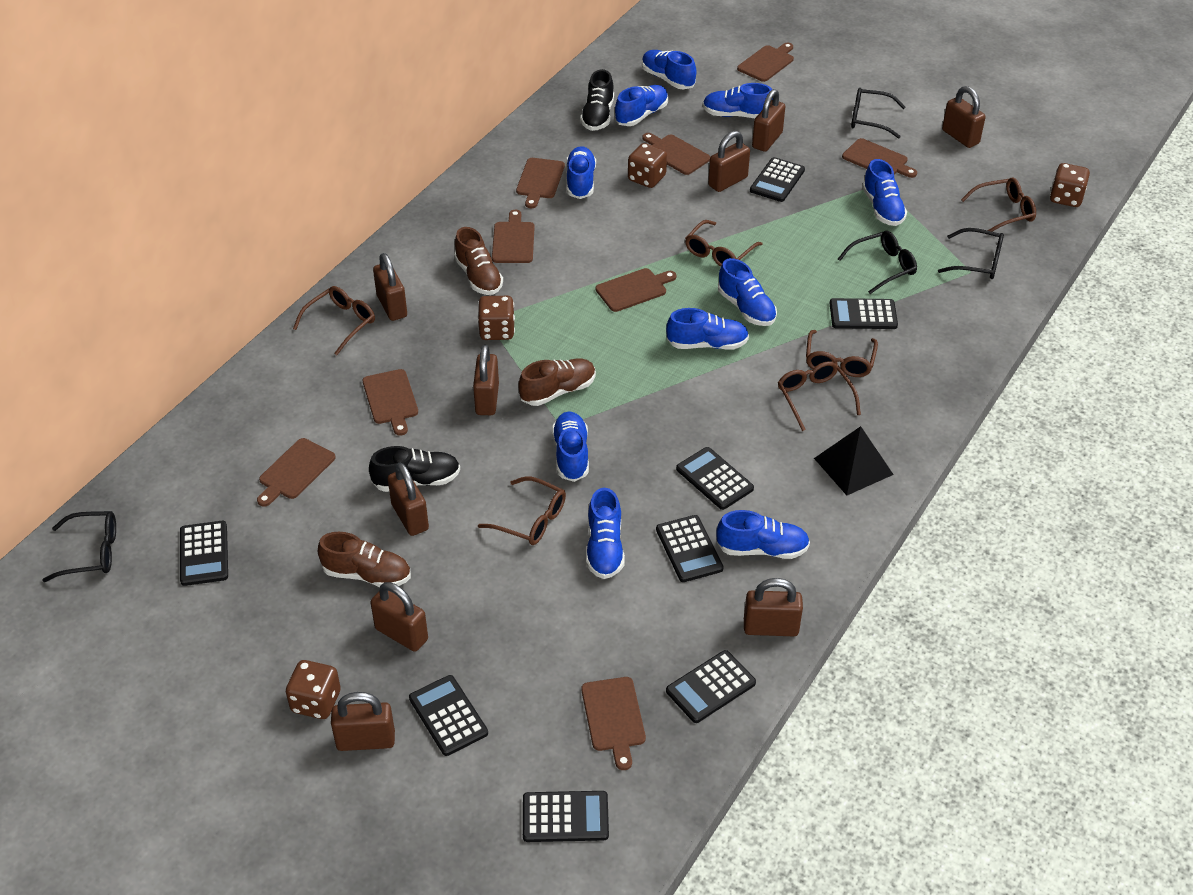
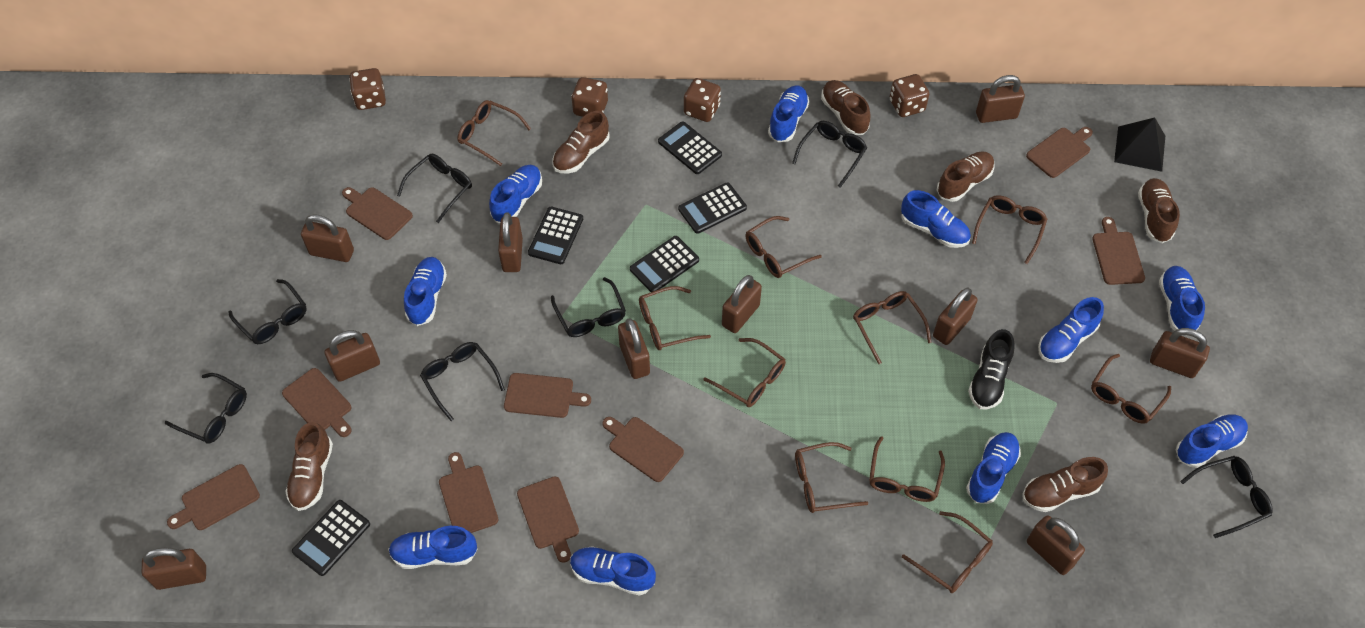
black calculator: [180,521,228,586] [409,675,488,756] [523,791,609,842] [656,515,724,582] [666,650,756,723] [676,447,754,510] [750,157,805,202] [830,298,898,329] = 8 -> [292,500,370,576] [528,207,583,264] [630,236,699,292] [658,121,722,174] [678,182,747,234] = 5
black glasses: [42,511,116,582] [838,231,917,294] [851,88,905,139] [938,228,1004,279] = 4 -> [165,373,247,444] [228,279,307,344] [397,154,472,223] [420,342,505,421] [551,277,626,337] [792,121,867,188] [1180,456,1273,538] = 7
black shoe: [369,446,460,492] [580,69,614,131] = 2 -> [968,329,1015,410] = 1
brown glasses: [293,286,375,355] [478,476,566,545] [685,220,762,267] [778,361,861,431] [806,330,878,377] [961,178,1036,235] = 6 -> [458,100,531,166] [639,286,711,350] [704,338,786,407] [745,216,822,278] [795,442,868,513] [853,291,932,364] [869,436,945,502] [902,511,993,593] [972,195,1047,264] [1091,354,1171,424] = 10
brown padlock: [331,692,395,751] [370,582,428,652] [373,253,407,321] [388,463,429,536] [473,345,499,415] [708,131,750,192] [744,578,803,636] [752,89,785,152] [942,86,986,148] = 9 -> [142,548,206,590] [301,214,354,262] [325,330,380,382] [498,212,523,272] [618,318,650,379] [722,275,762,333] [933,288,978,345] [976,75,1025,123] [1027,515,1085,575] [1150,328,1210,378] = 10
brown shoe: [318,532,411,587] [454,227,503,295] [518,358,596,406] = 3 -> [285,422,333,511] [553,111,610,173] [821,80,870,135] [937,151,995,202] [1023,457,1108,512] [1138,178,1180,243] = 6

